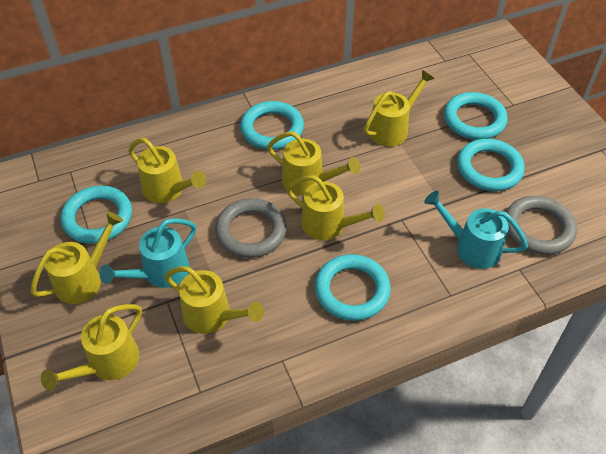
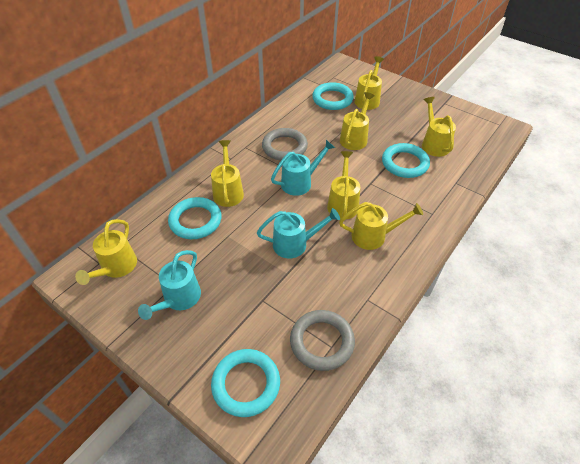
turquoise ring: [61,185,132,244] [240,101,304,150] [315,254,391,321] [444,92,508,140] [457,139,525,191] = 5 -> [168,197,222,239] [211,349,280,417] [312,82,354,110] [382,143,430,178] = 4
turquoise watering can: [99,218,196,288] [424,191,528,269] = 2 -> [138,250,201,320] [257,208,340,258] [271,140,335,196] = 3

